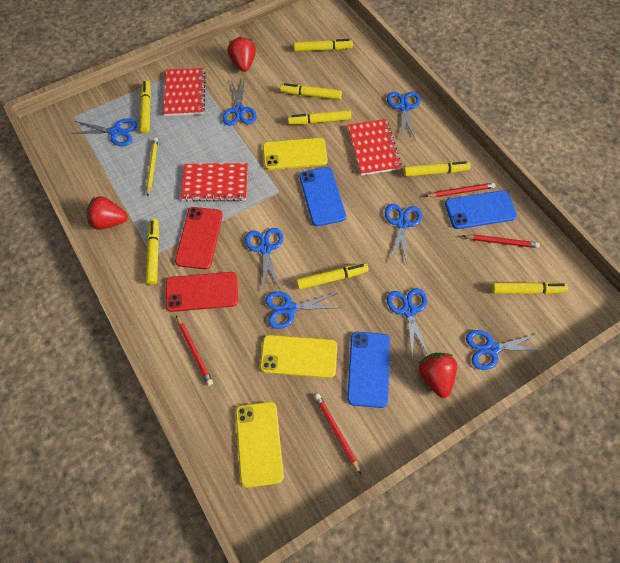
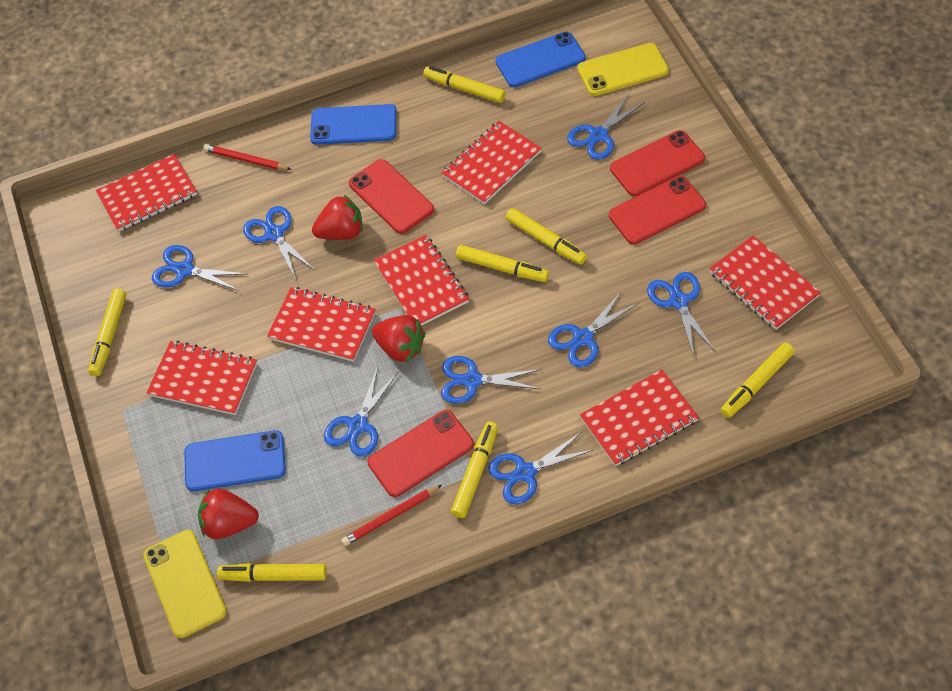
red notebook: [163,68,206,116] [181,163,248,202] [348,119,402,176] = 3 -> [96,154,197,232] [147,341,257,415] [267,287,376,362] [373,235,469,326] [442,121,542,205] [580,370,699,466] [709,235,821,330] = 7
red pencil: [176,315,213,386] [314,394,361,475] [425,183,495,197] [463,234,540,248] = 4 -> [203,144,292,170] [341,485,442,546] = 2
red phone: [166,272,238,312] [175,207,223,269] = 2 -> [349,159,434,234] [367,410,474,497] [609,176,706,245] [610,130,705,196] = 4
yellow marker: [140,81,151,133] [146,219,159,285] [280,83,342,100] [288,110,351,125] [294,39,353,52] [296,263,369,289] [403,161,471,177] [491,282,568,294] = 8 -> [88,288,126,376] [217,563,327,582] [423,66,505,103] [451,422,498,518] [456,245,549,282] [506,208,587,265] [720,342,794,418] = 7
yellow pencil: [146,138,158,197] = 1 -> none = 0
yellow phone: [236,402,284,488] [260,335,337,378] [263,138,328,170] = 3 -> [143,530,227,638] [577,43,669,96] = 2

